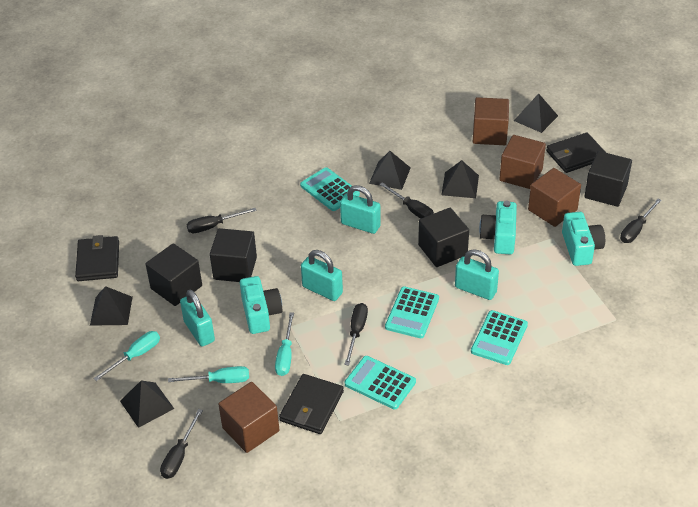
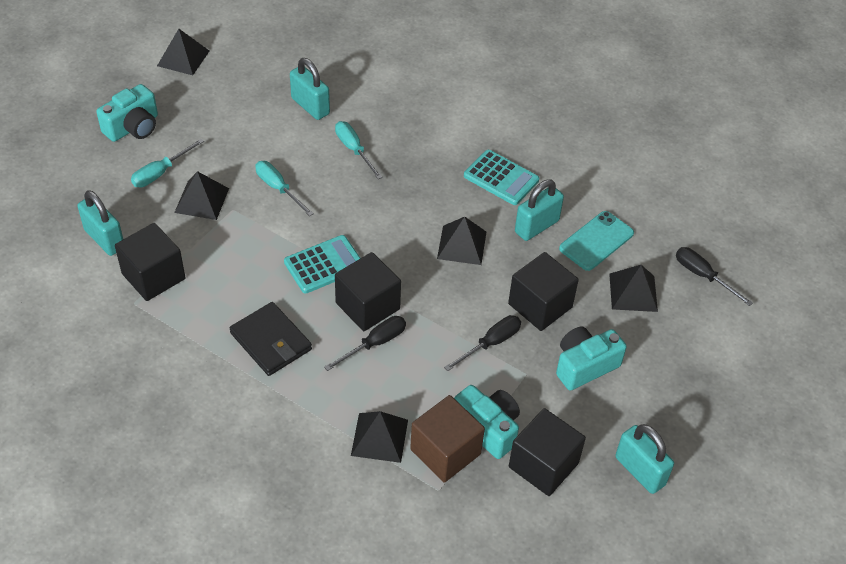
black screwdriver: [160,409,203,479] [186,208,257,233] [344,303,368,365] [379,182,434,219] [620,199,662,243] = 5 -> [324,316,406,371] [444,315,521,371] [676,247,753,306] = 3
black wallet: [75,235,119,281] [279,374,344,434] [546,132,606,173] = 3 -> [230,302,312,376] = 1
brown cube: [218,382,279,453] [473,97,509,145] [499,135,546,189] [528,168,581,227] = 4 -> [410,395,485,483] = 1
turquoise calculator: [300,167,360,211] [345,356,416,410] [385,287,439,338] [471,310,528,365] = 4 -> [284,235,360,293] [464,150,539,205] = 2
turquoise phone: none = 0 -> [559,211,634,271] = 1

